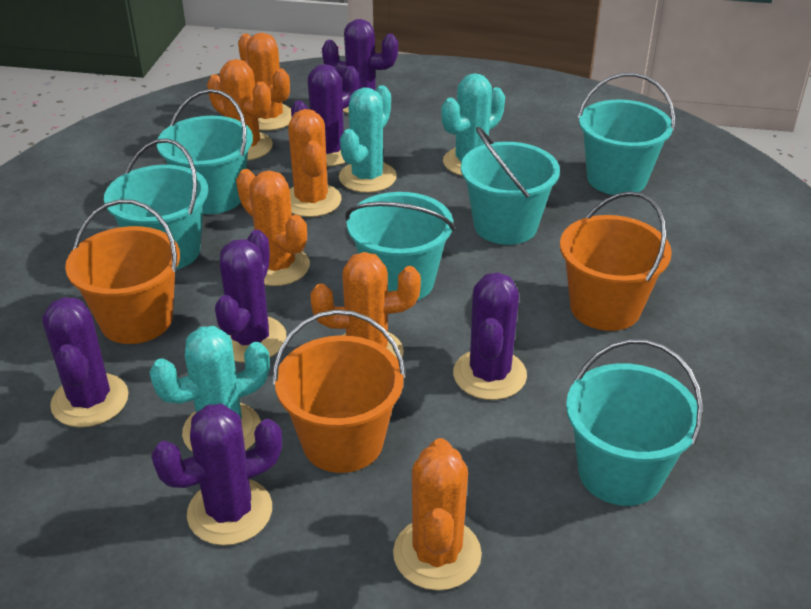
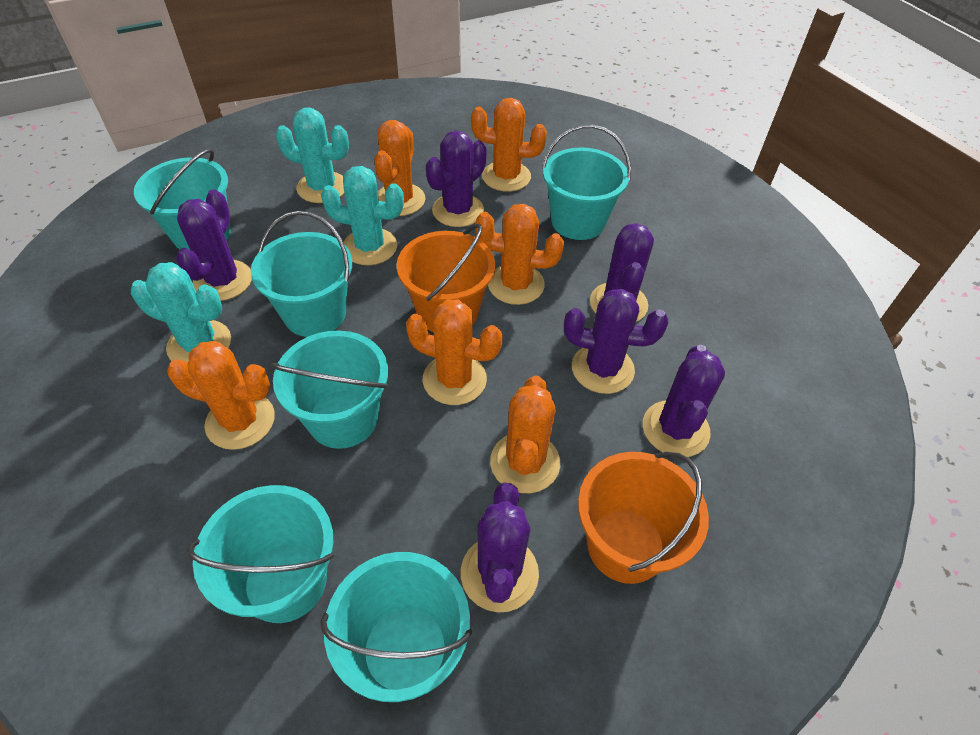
orange bucket: [65,199,180,344] [273,310,406,473] [560,191,672,331] = 3 -> [397,224,495,332] [578,452,709,584] = 2

